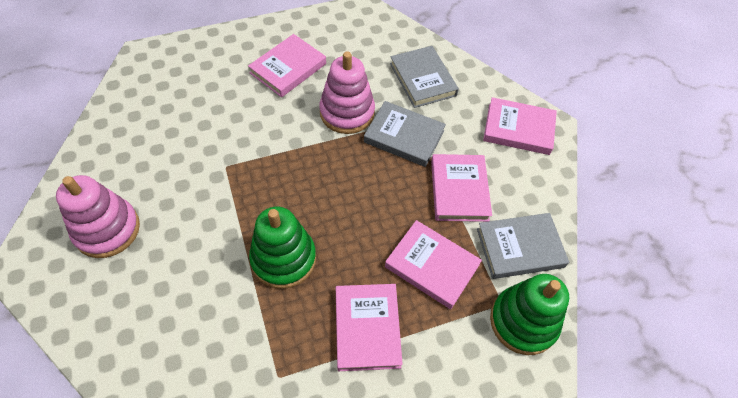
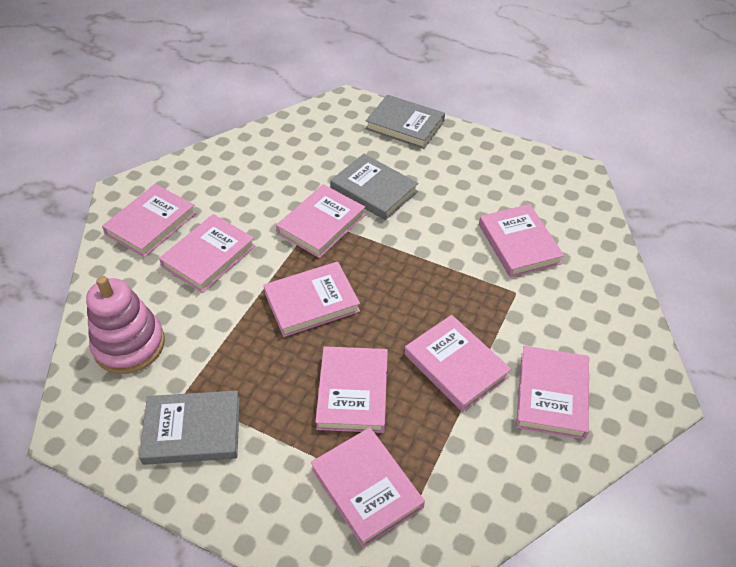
green stacking toy: [249,206,316,289] [490,274,569,355] = 2 -> none = 0
pink book: [248,34,326,97] [336,284,403,371] [385,220,482,309] [431,154,492,222] [483,97,557,155] = 5 -> [102,184,196,258] [159,214,255,293] [263,262,360,337] [276,184,365,258] [311,427,425,547] [315,346,388,433] [405,315,511,412] [479,204,564,277] [516,346,589,439] = 9
pink stacking toy: [56,175,140,258] [319,51,375,134] = 2 -> [86,276,165,374] = 1

